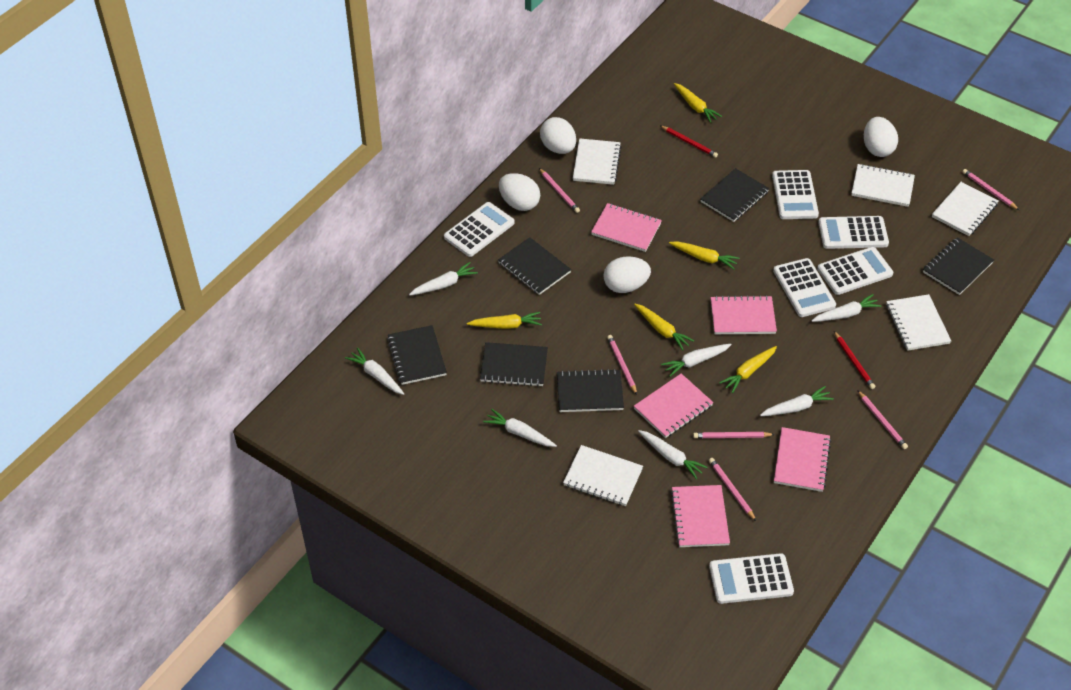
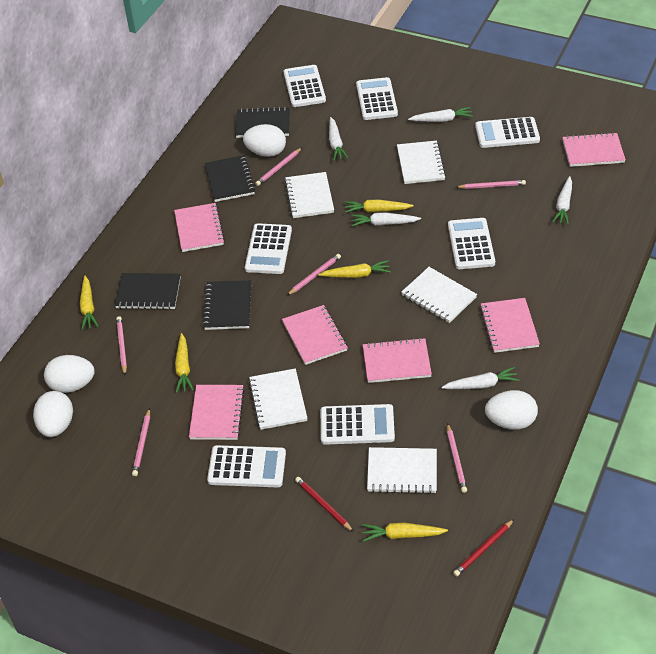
black notebook: [387,325,447,385] [480,342,548,387] [498,237,571,295] [557,369,624,412] [700,168,769,222] [923,237,994,295] = 6 -> [115,273,181,310] [202,280,251,330] [205,155,255,202] [235,107,290,138] = 4
pink notebook: [591,203,662,252] [634,373,713,438] [670,485,730,547] [711,295,777,334] [774,427,831,492] = 5 -> [174,203,225,252] [189,385,245,440] [282,305,348,365] [363,338,432,383] [480,298,540,353] [562,132,626,167] = 6
white calculator: [444,202,514,257] [709,553,794,604] [772,170,819,219] [773,258,836,317] [817,247,893,295] [818,216,889,249] = 6 -> [207,445,286,487] [245,223,292,274] [284,65,326,107] [321,404,395,445] [356,77,398,120] [448,218,495,269] [475,117,540,148] = 7
white carrot: [345,348,404,395] [409,262,478,295] [483,409,557,447] [638,430,707,479] [661,344,732,377] [760,386,834,416] [812,294,881,322] = 7 -> [329,117,349,161] [351,213,421,226] [408,107,473,122] [441,367,520,389] [552,176,572,225] = 5

